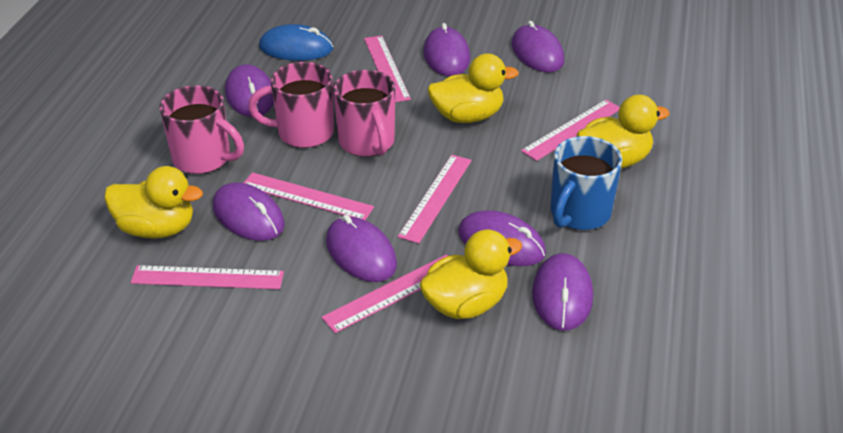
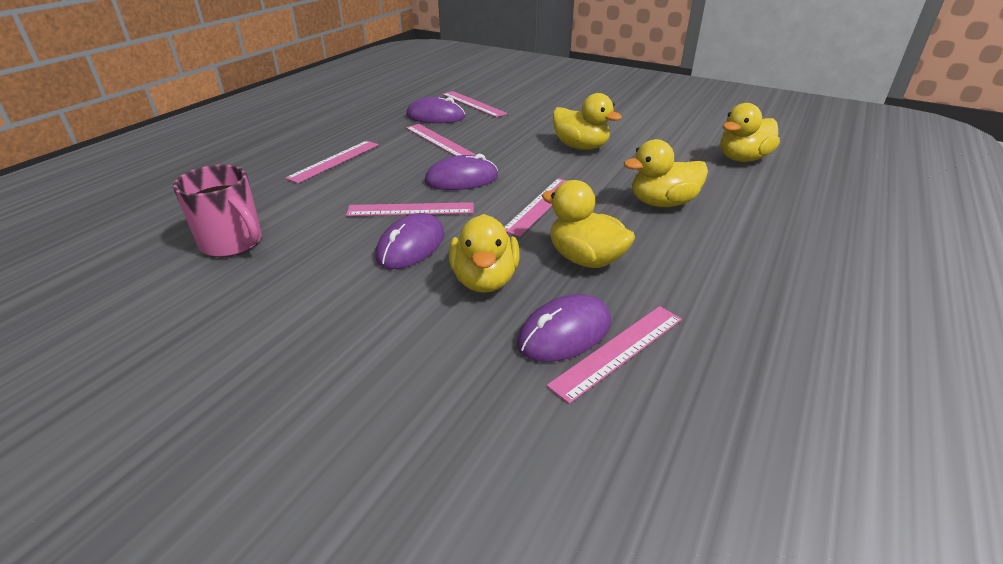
blue mouse: [259,24,333,61] = 1 -> none = 0
blue mug: [550,136,622,230] = 1 -> none = 0
pink mug: [159,85,244,174] [248,62,334,148] [333,70,395,157] = 3 -> [173,164,262,257] = 1
purple mouse: [213,183,285,241] [225,64,274,117] [326,215,397,282] [423,23,470,76] [458,210,546,266] [512,21,564,72] [532,253,593,331] = 7 -> [375,213,444,269] [406,97,465,123] [424,154,498,190] [517,294,611,362] = 4
yellow duck: [104,166,203,239] [419,230,522,319] [428,54,519,123] [576,95,670,168] = 4 -> [449,214,520,293] [542,180,635,268] [553,93,622,150] [624,139,708,207] [720,103,780,162] = 5

